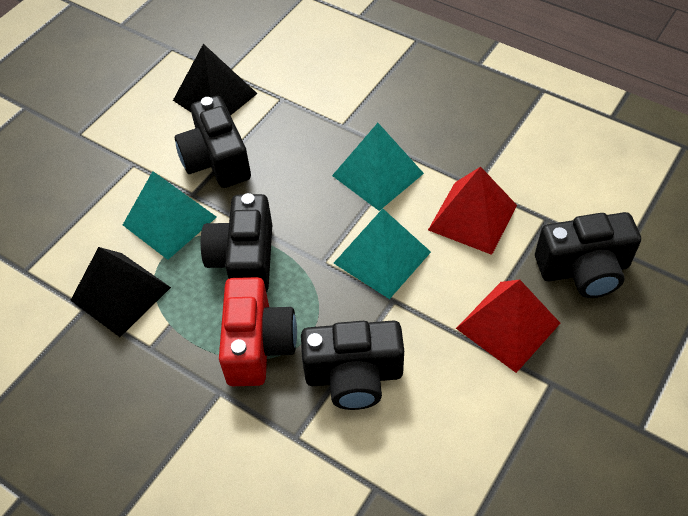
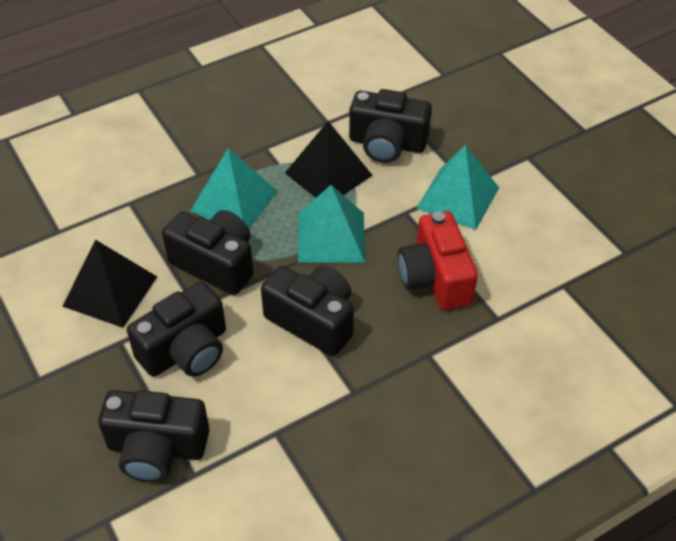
black camera: [175,96,251,188] [201,193,272,293] [301,320,404,410] [535,212,641,298] = 4 -> [98,390,209,482] [127,282,226,377] [162,210,254,295] [261,266,354,356] [349,89,432,163] = 5
red pyramid: [428,167,517,255] [456,280,560,373] = 2 -> none = 0

